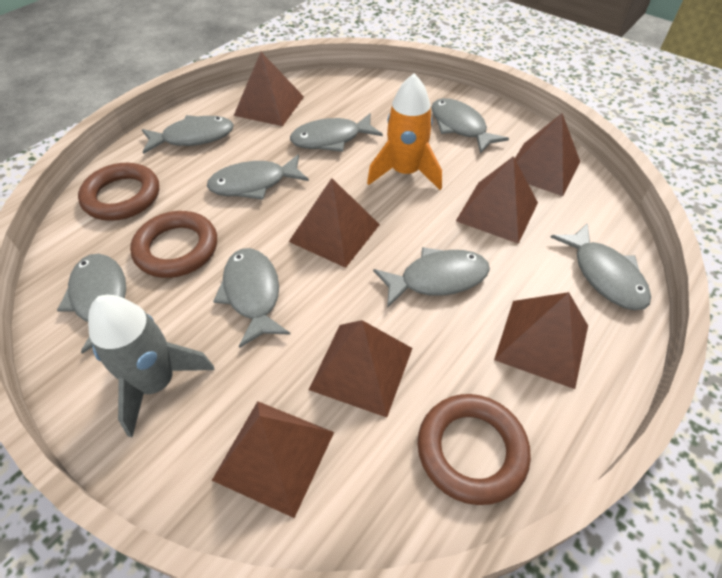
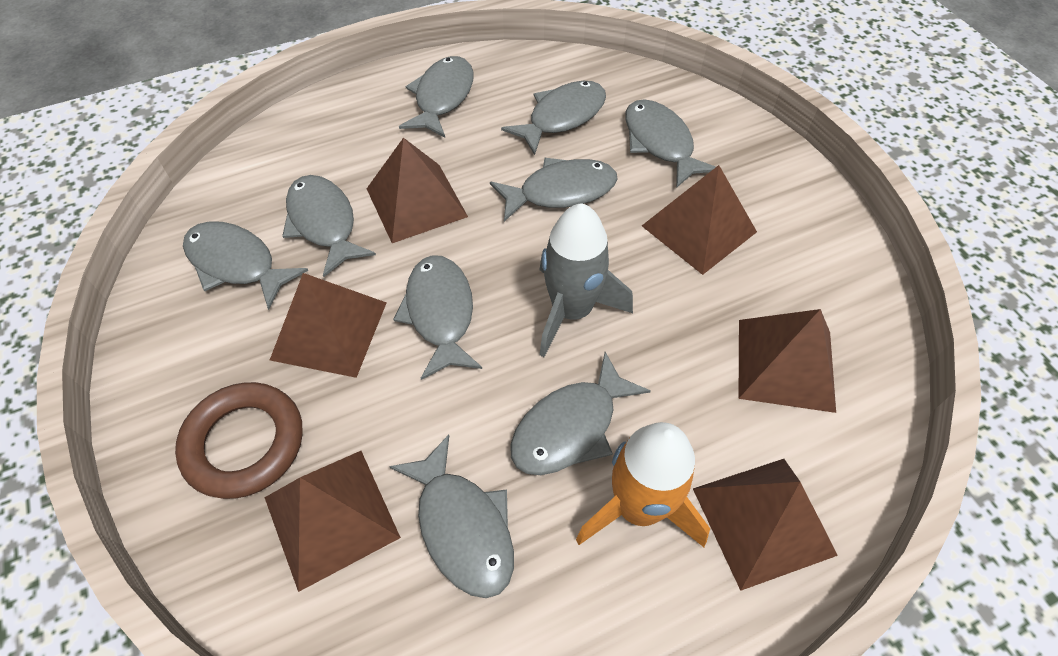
brown pyramid: [212,401,334,518] [234,52,304,126] [289,178,380,268] [309,320,412,417] [456,156,538,244] [494,292,588,389] [515,113,580,196] = 7 -> [264,451,401,592] [270,273,386,378] [367,138,468,243] [642,165,757,275] [693,459,838,591] [739,309,836,413] = 6
brown ring: [78,163,159,221] [130,211,217,278] [418,394,531,505] = 3 -> [175,382,303,499] = 1
grey fish: [57,254,126,354] [142,115,234,154] [207,155,309,200] [213,248,291,348] [290,113,383,152] [373,247,490,308] [431,98,509,154] [551,223,651,310] = 8 -> [183,221,308,310] [282,175,376,277] [389,435,514,598] [393,255,482,380] [399,56,474,137] [490,158,617,221] [501,81,606,155] [510,352,651,475] [625,99,716,188] = 9

